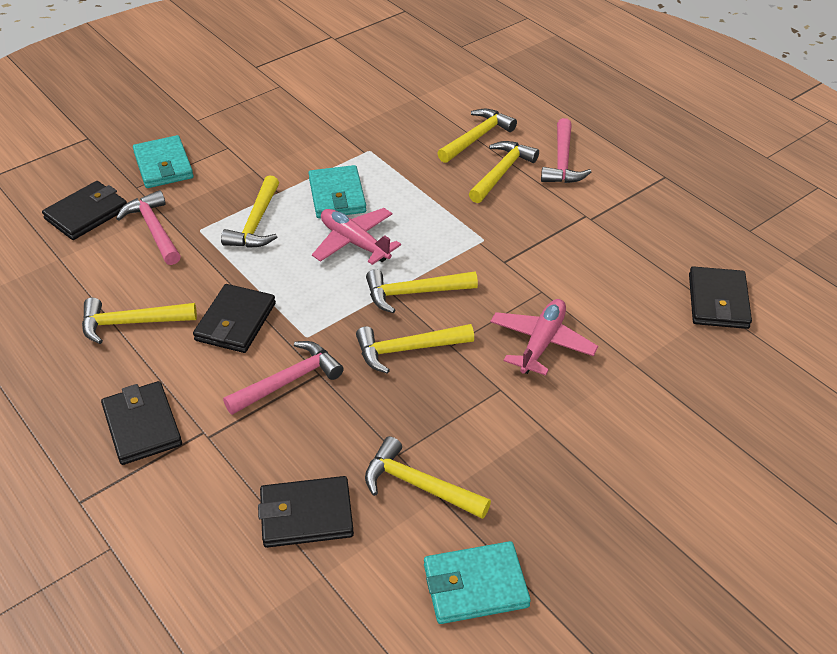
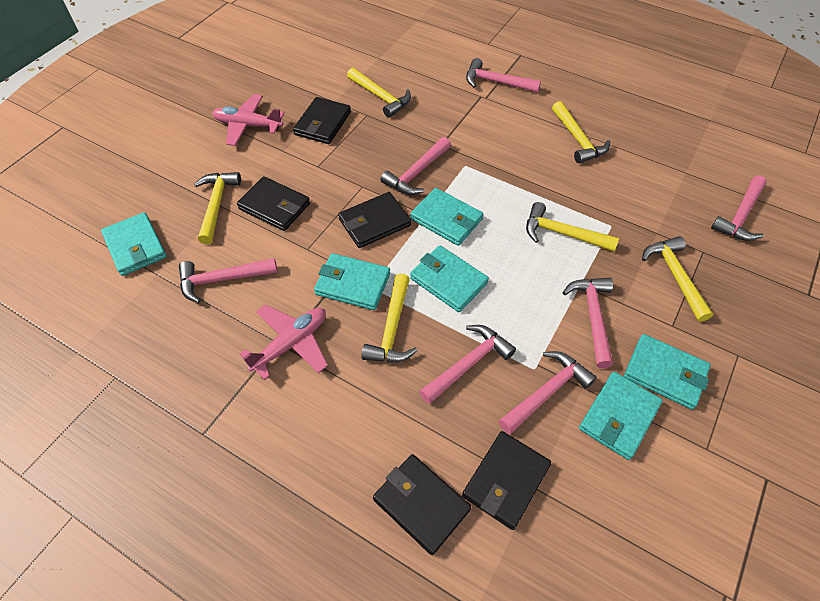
pink hammer: [116,190,181,265] [223,341,344,415] [541,118,591,183] = 3 -> [179,258,278,303] [381,137,451,195] [419,325,516,404] [466,58,541,93] [499,351,597,434] [563,278,613,368] [711,176,767,241] = 7
turquoise wallet: [133,135,194,188] [309,165,366,218] [424,541,531,624] = 3 -> [101,212,167,276] [314,253,390,310] [410,188,484,246] [410,245,489,312] [579,372,663,460] [624,334,711,409] = 6
yellow hammer: [82,297,197,344] [221,175,279,248] [356,324,474,374] [365,436,491,519] [366,269,478,313] [437,109,517,163] [469,141,539,203] = 7 -> [194,172,241,244] [347,68,411,118] [362,274,417,362] [526,202,619,252] [552,101,610,164] [642,236,713,322] = 6

